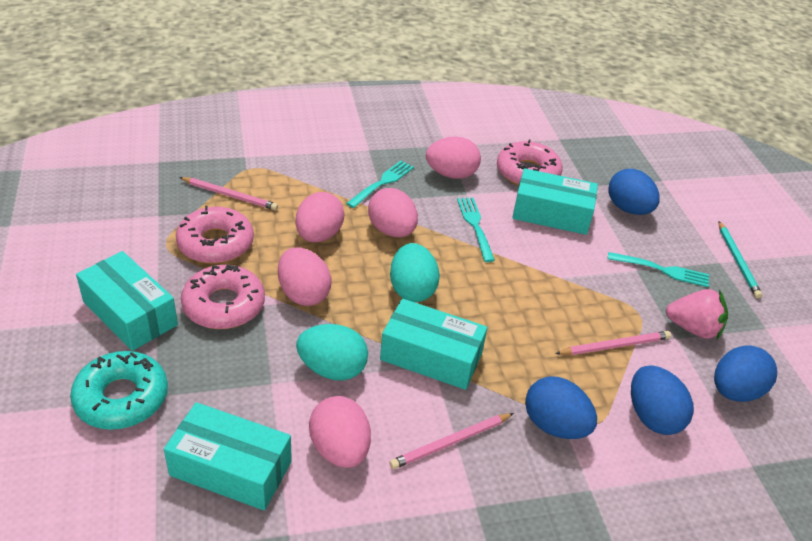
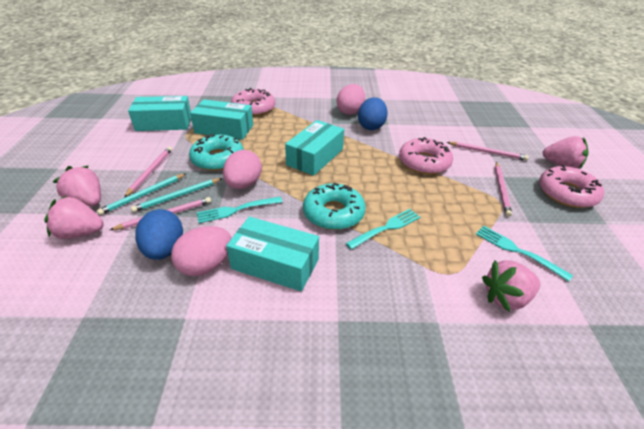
blue egg: [525,377,597,439] [608,169,660,215] [631,365,694,435] [714,346,777,402] = 4 -> [135,209,183,260] [358,97,388,130] = 2
pink egg: [278,248,331,306] [296,192,345,242] [309,396,371,468] [368,188,418,237] [426,137,481,179] = 5 -> [171,226,232,276] [223,150,262,189] [337,84,365,115] = 3
pink pencil: [179,177,278,210] [389,413,514,469] [555,331,671,355] = 3 -> [110,197,211,230] [124,147,172,198] [447,142,529,160] [495,162,512,217] = 4
pink strawberry: [666,289,728,340] = 1 -> [44,195,104,239] [53,166,101,206] [482,260,540,312] [543,136,589,168] = 4
turquoise donut: [70,351,168,430] = 1 -> [189,134,244,171] [303,183,366,230] = 2
turquoise egg: [296,324,368,381] [390,243,440,302] = 2 -> none = 0
turquoise pencil: [719,221,762,298] = 1 -> [97,174,186,215] [131,178,223,212] = 2

